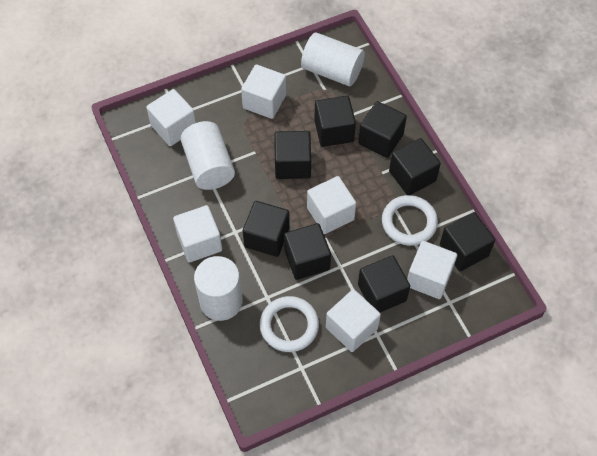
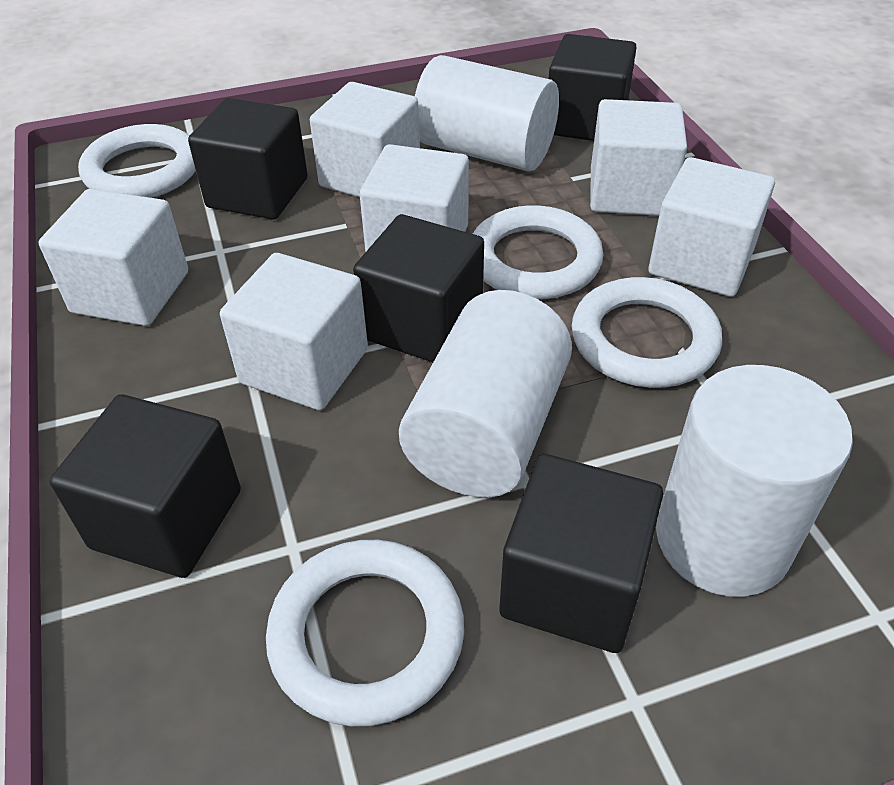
black cube: [243,201,290,257] [274,131,311,179] [284,223,331,280] [314,96,356,147] [358,101,407,158] [358,255,410,312] [389,138,441,195] [440,212,495,271] = 8 -> [50,394,241,578] [188,98,308,220] [353,214,484,362] [499,454,663,653] [549,34,637,141] = 5
white ring: [260,296,319,352] [382,195,438,246] = 2 -> [78,124,196,198] [266,540,464,727] [473,205,604,299] [572,277,722,388] = 4

